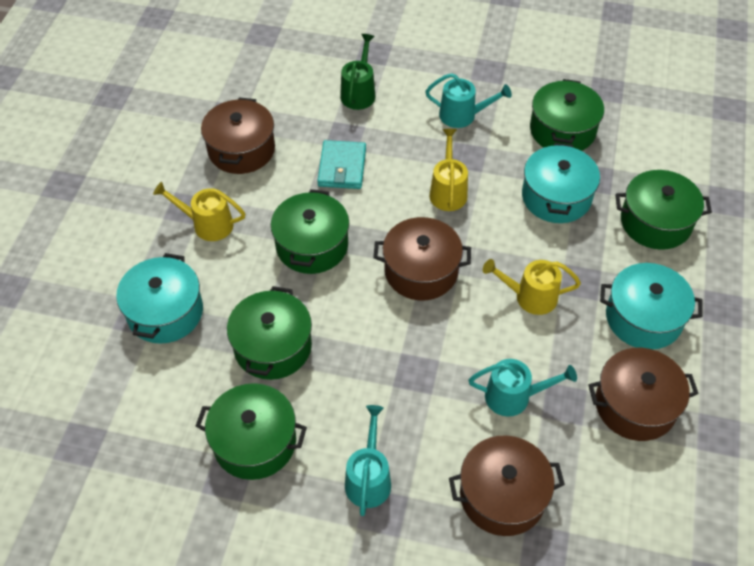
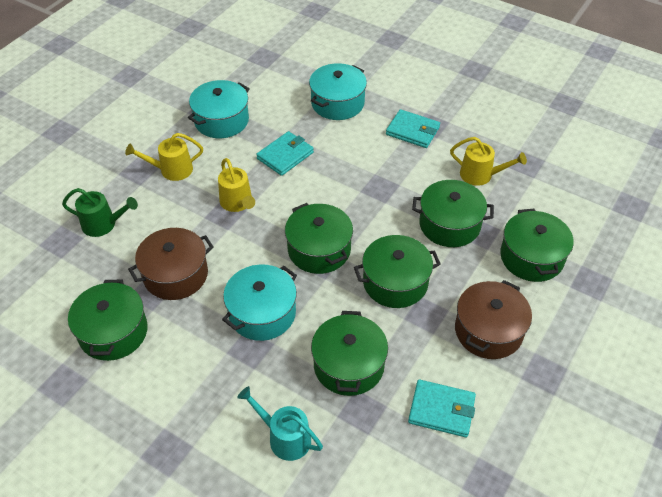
brown pot: [201,98,275,174] [373,217,471,300] [449,435,565,536] [588,348,699,441] = 4 -> [128,228,214,300] [455,280,532,359] = 2
green pot: [196,383,307,480] [227,286,312,380] [271,189,349,274] [530,79,604,151] [615,170,712,250] = 5 -> [68,280,148,361] [285,203,353,274] [311,311,388,396] [354,235,441,308] [412,180,494,247] [500,209,574,282] = 6
turquoise wallet: [317,140,366,189] = 1 -> [256,131,314,176] [386,109,440,148] [408,379,476,438] = 3
turquoise watering can: [345,405,391,516] [425,73,512,128] [468,359,577,417] = 3 -> [237,386,323,461] = 1

